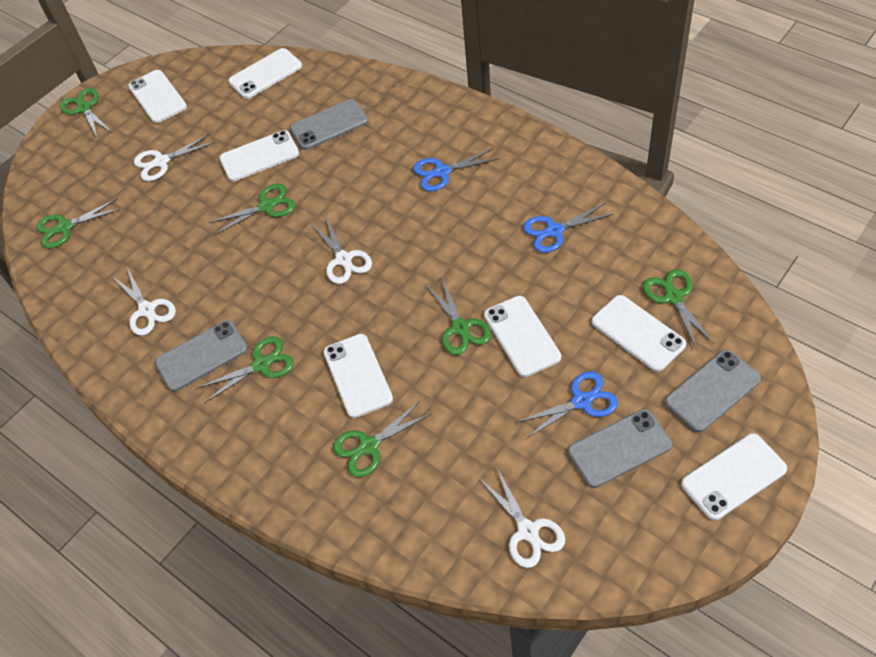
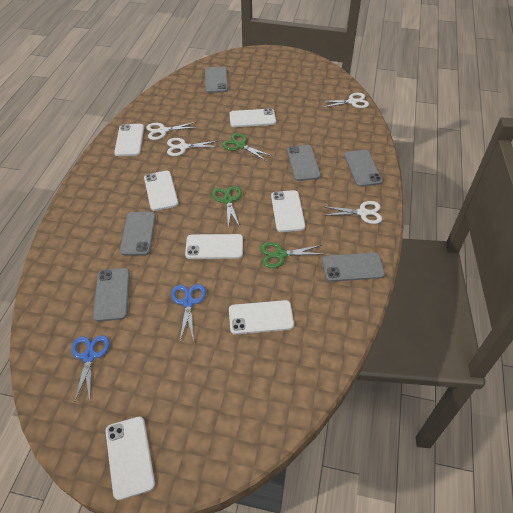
blue scissors: [413,148,499,191] [516,371,618,439] [523,203,614,253] = 3 -> [71,335,110,403] [171,284,206,341] = 2
green scissors: [36,199,121,249] [60,88,111,138] [197,337,294,403] [209,184,295,235] [333,401,432,477] [426,277,491,355] [643,269,715,350] = 7 -> [212,186,242,228] [222,133,272,161] [260,242,322,268] = 3
grey phone: [155,320,248,391] [290,99,368,150] [568,409,672,488] [665,350,761,432] = 4 -> [93,268,130,322] [120,212,156,255] [205,67,228,93] [287,145,321,181] [322,252,385,282] [344,150,383,187] = 6

